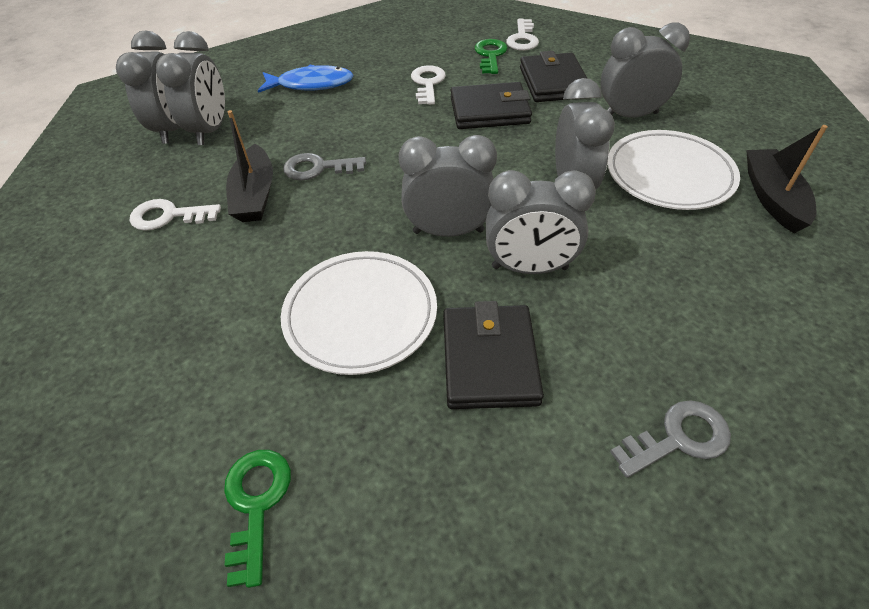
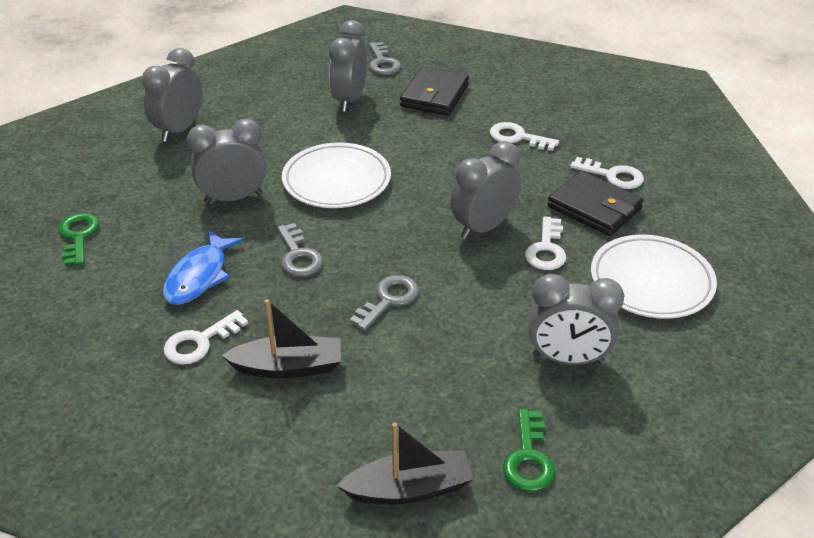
black wallet: [443,301,544,409] [451,82,532,129] [520,51,588,102] = 3 -> [400,67,469,116] [547,171,643,236] = 2
grey clock: [116,31,180,144] [156,31,225,145] [399,135,497,237] [486,170,596,274] [555,78,615,189] [600,23,690,118] = 6 -> [142,48,202,142] [187,118,266,203] [329,20,367,112] [451,141,521,240] [529,273,624,365] = 5
grey key: [283,153,366,181] [610,400,731,478] = 2 -> [277,223,323,277] [350,275,419,331] [369,42,401,75] = 3
white key: [130,199,221,231] [411,65,446,105] [506,19,539,51] = 3 -> [163,310,248,365] [490,122,559,151] [525,216,566,270] [570,157,644,189] = 4

